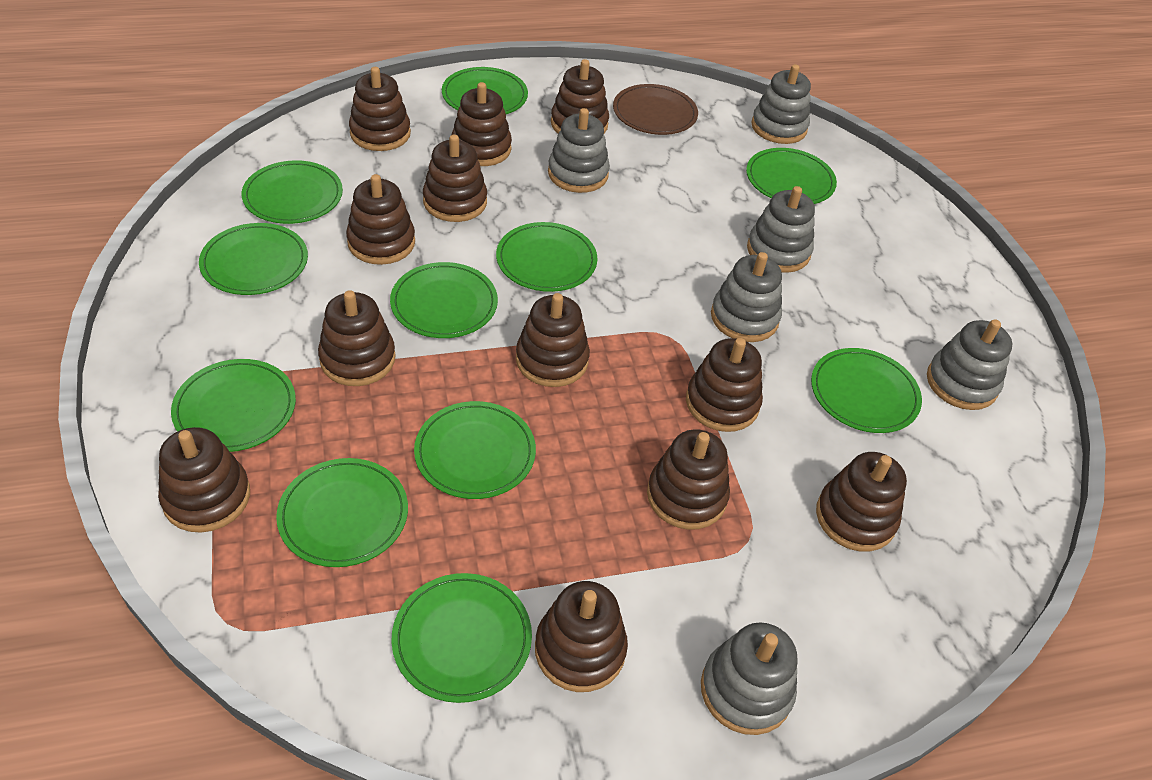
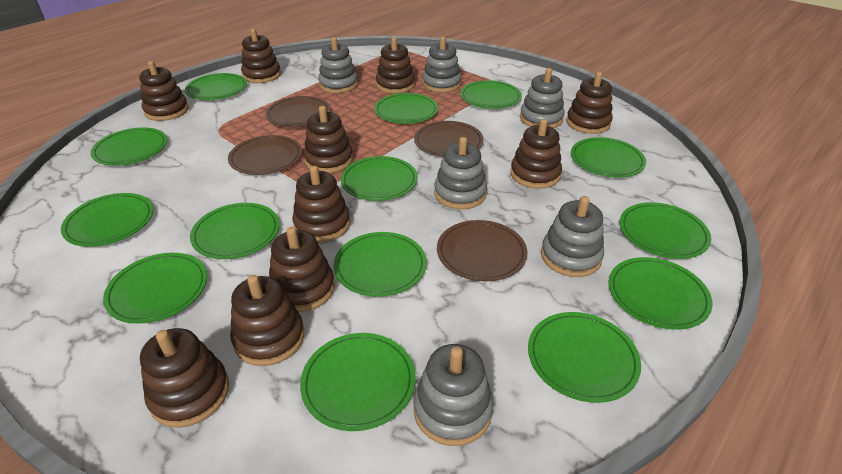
brown plate: [613,84,698,135] = 1 -> [228,135,302,175] [266,96,331,127] [414,121,484,157] [437,220,528,281] = 4
brown stacking toy: [158,427,250,533] [318,290,396,386] [346,174,415,265] [349,67,411,151] [423,135,487,222] [451,82,512,166] [516,293,590,387] [535,581,628,692] [551,59,609,134] [647,429,730,530] [686,338,763,432] [816,452,907,552] = 12 -> [139,61,189,121] [140,328,229,428] [230,275,304,366] [241,29,281,83] [269,227,335,312] [292,166,350,242] [304,106,353,173] [376,37,415,94] [510,119,562,189] [566,72,613,134] = 10
green plate: [171,359,296,452] [199,223,308,295] [242,160,343,224] [276,458,408,567] [390,262,498,338] [391,573,532,703] [414,401,536,499] [442,67,528,114] [496,222,597,292] [746,148,837,204] [811,348,922,433] = 11 -> [61,193,153,247] [91,128,167,166] [103,253,207,324] [185,73,247,100] [190,203,280,259] [300,333,415,431] [333,232,427,297] [341,156,418,201] [374,93,438,124] [460,80,522,109] [528,312,641,403] [571,137,646,178] [609,257,712,330] [620,202,711,259] = 14

